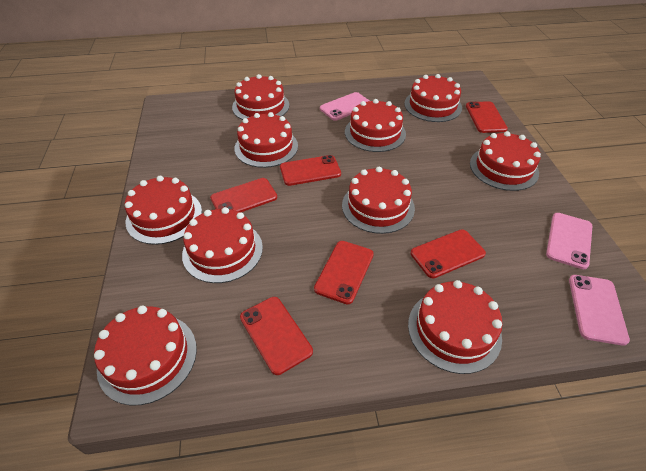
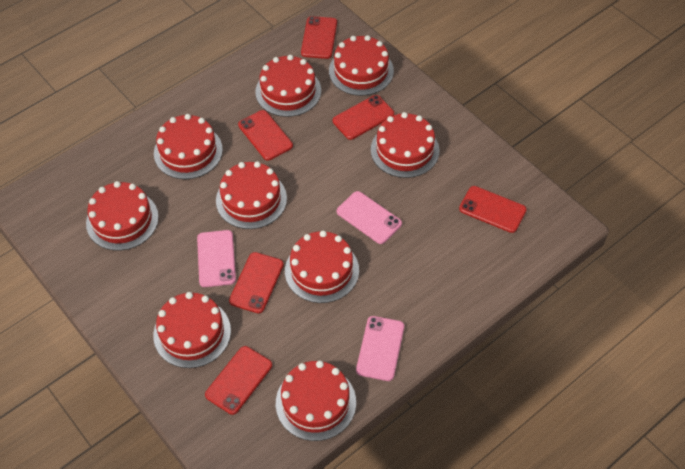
red cake: [94,305,197,406] [125,176,202,245] [182,207,263,283] [232,74,289,120] [235,112,298,168] [342,167,415,234] [345,99,406,152] [404,74,462,122] [408,280,503,374] [470,131,541,191] = 10 -> [86,181,159,250] [153,292,231,368] [154,114,223,179] [216,161,287,229] [255,55,321,117] [276,361,356,441] [285,231,359,303] [329,35,394,96] [371,112,440,178] = 9

